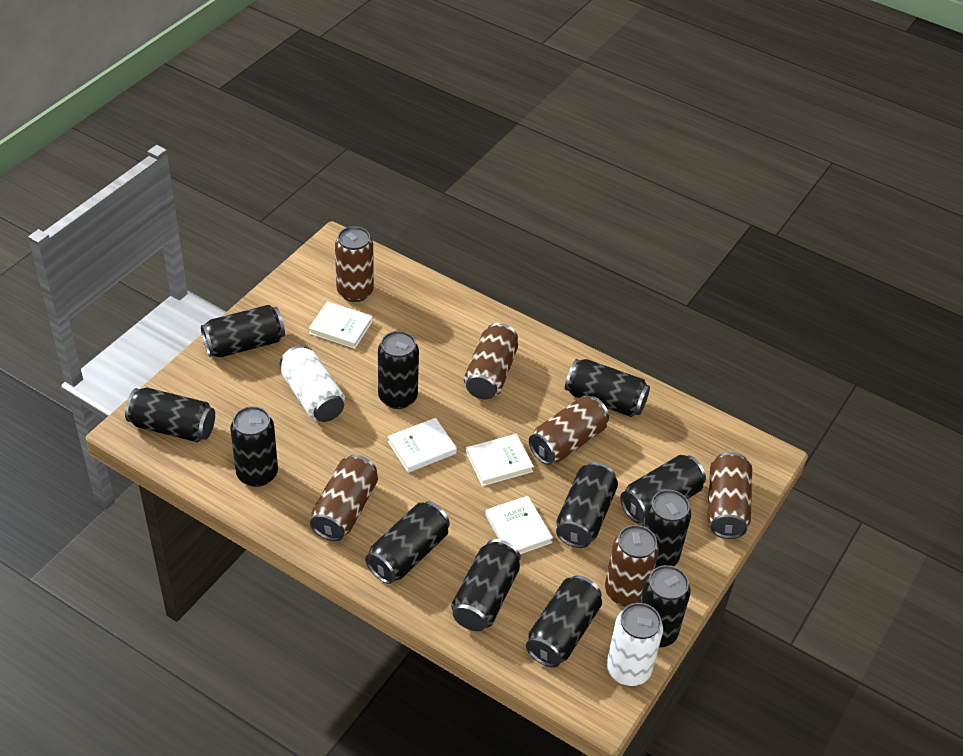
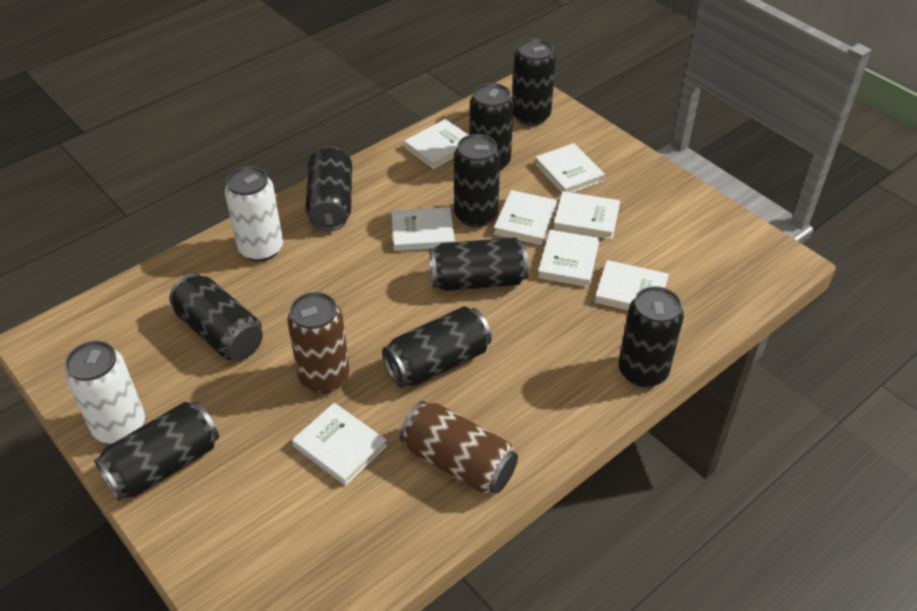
black can: [125,387,215,442] [201,305,285,358] [230,406,278,487] [365,502,450,584] [378,331,419,409] [451,539,521,631] [526,575,602,668] [556,462,618,548] [565,359,650,417] [620,455,706,524] [639,565,691,648] [643,490,691,568] = 12 -> [94,402,219,501] [170,273,263,360] [305,146,352,231] [382,306,492,388] [430,237,529,291] [454,134,500,227] [469,83,514,171] [512,39,556,126] [619,286,684,388] = 9
brown can: [310,455,378,541] [335,226,374,302] [464,323,518,399] [529,396,609,465] [605,525,659,607] [707,452,752,539] = 6 -> [287,292,350,394] [400,401,518,494] = 2
white book: [309,301,373,349] [388,418,457,473] [466,434,534,486] [485,496,553,554] = 4 -> [292,403,387,486] [391,207,455,251] [404,119,468,169] [494,190,557,245] [535,143,605,193] [538,229,599,287] [553,191,620,239] [595,260,669,310] = 8

